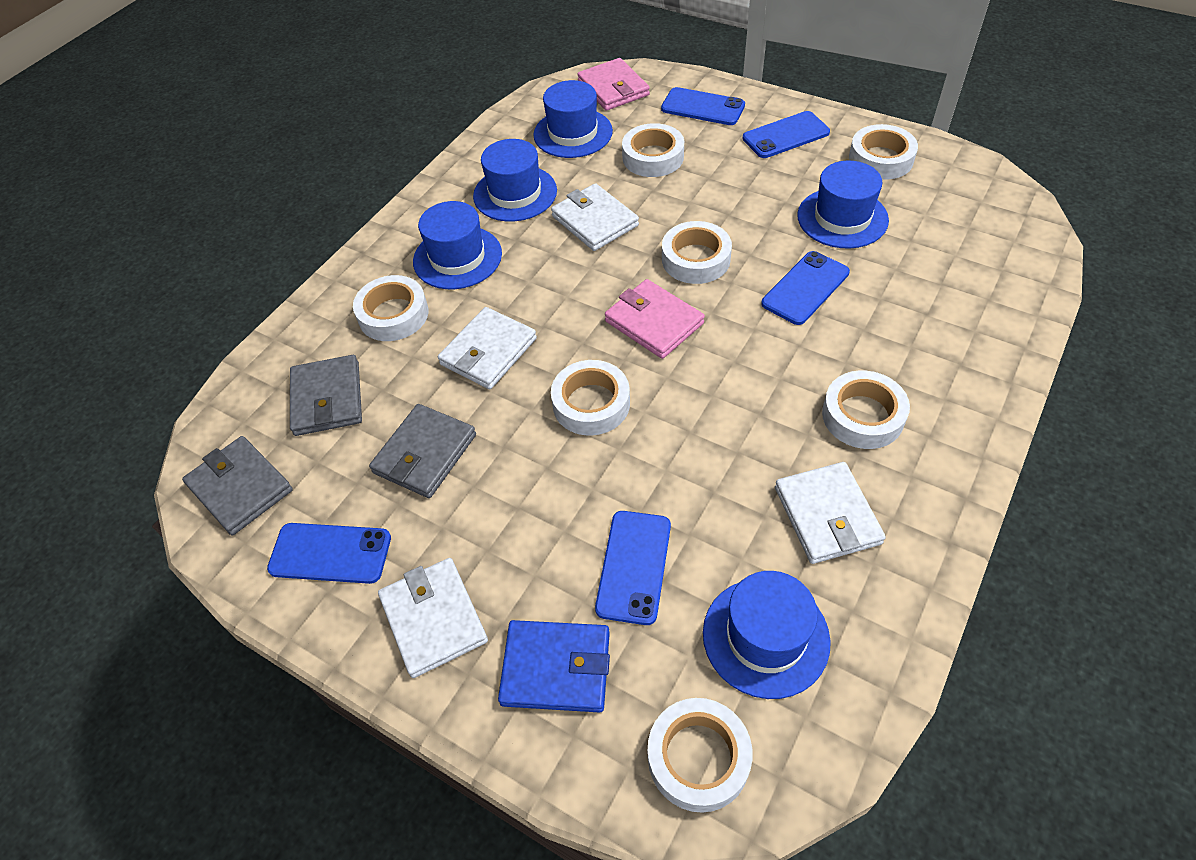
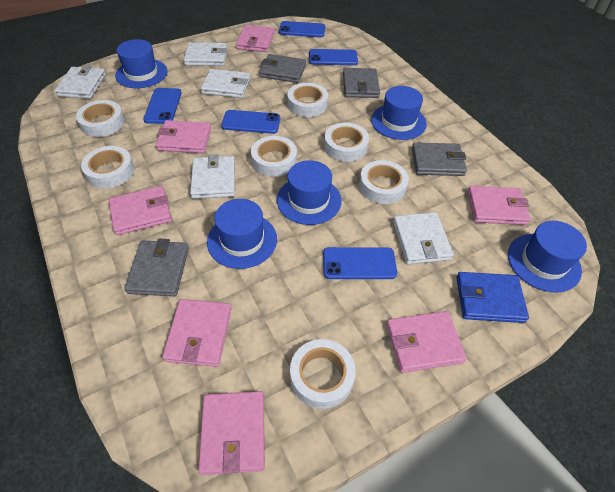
grey wallet: [182,436,293,535] [290,355,362,436] [369,404,476,498] = 3 -> [125,239,189,296] [259,54,306,83] [343,68,380,98] [412,142,467,176] = 4
pink wallet: [577,58,650,111] [605,279,705,359] = 2 -> [109,186,172,235] [156,120,212,153] [162,299,232,367] [198,391,265,475] [236,25,275,52] [386,311,467,373] [467,186,530,225] = 7
white wallet: [378,558,488,678] [438,307,537,389] [551,183,639,251] [775,462,886,564] = 4 -> [54,65,106,99] [184,42,227,66] [190,154,235,199] [201,69,250,98] [393,212,454,264] = 5

